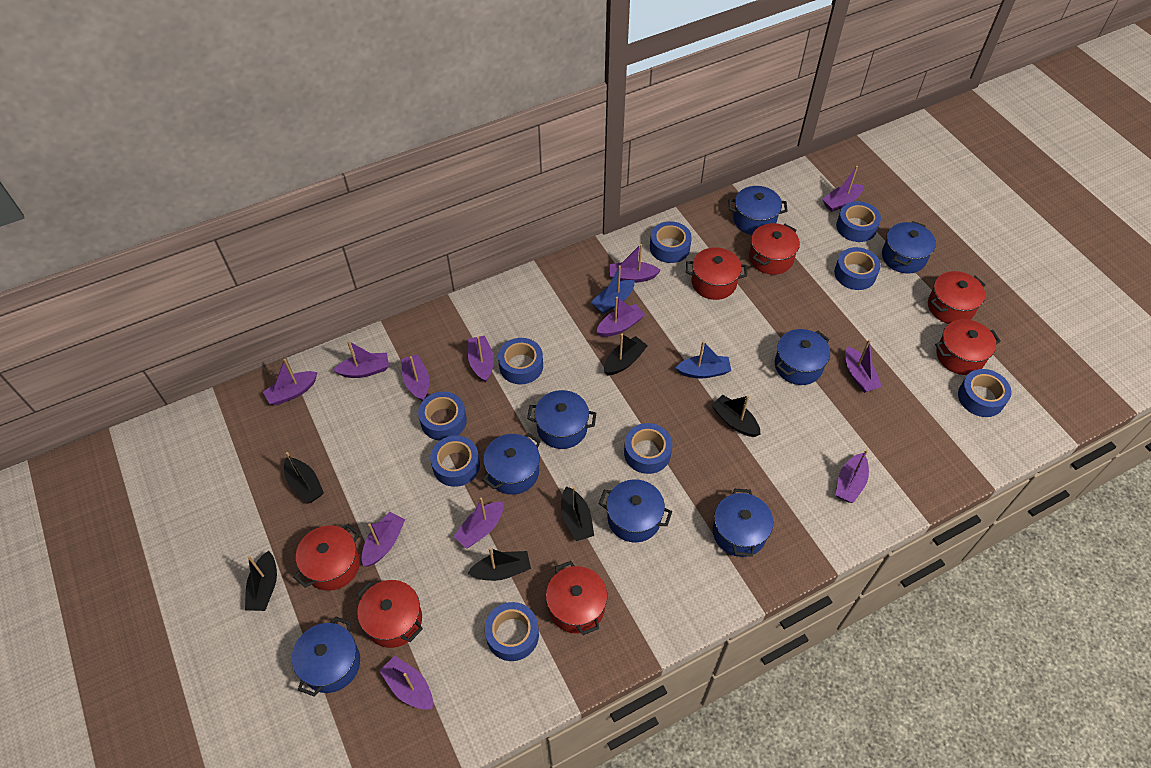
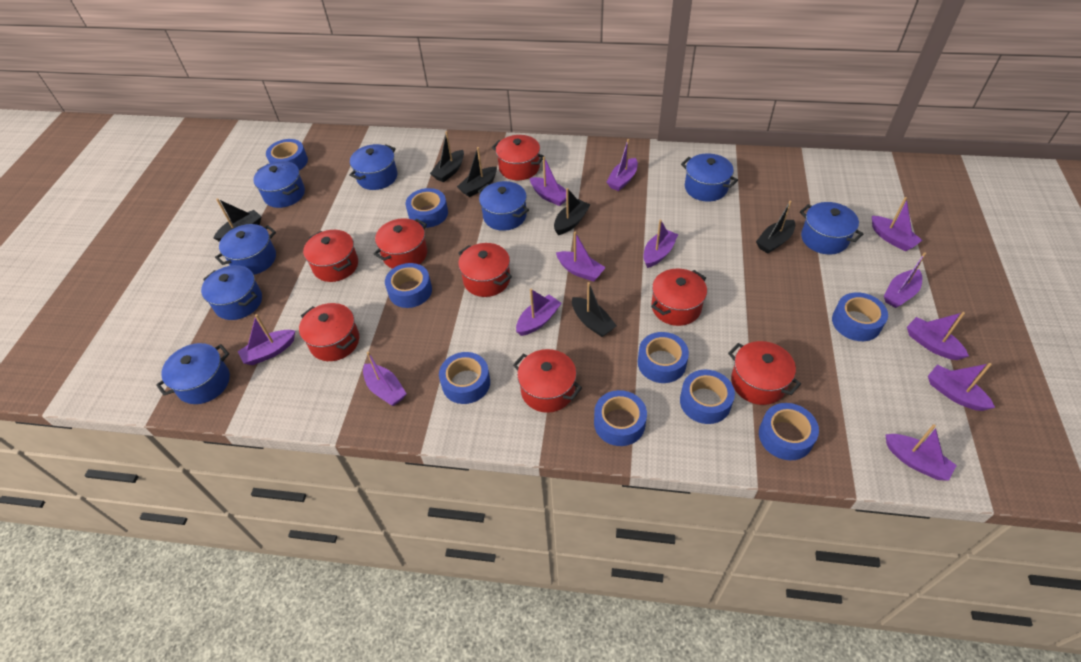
blue boat: [591,265,635,314] [676,341,731,378] = 2 -> none = 0
red pot: [293,524,360,591] [357,580,423,648] [546,561,608,635] [686,247,747,300] [749,223,800,275] [928,271,986,324] [935,319,1001,375] = 7 -> [299,303,359,361] [303,230,358,282] [374,218,427,269] [458,243,512,297] [492,135,545,180] [513,349,582,413] [651,269,707,326] [728,341,801,405] = 8

